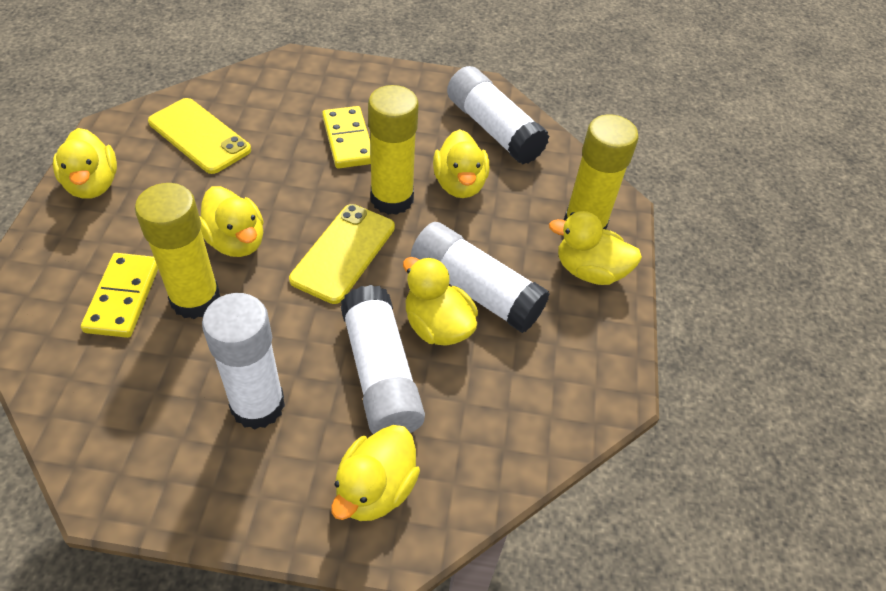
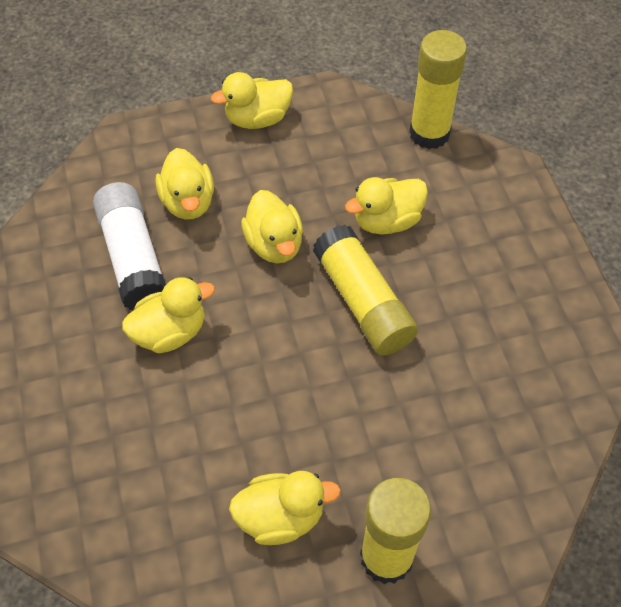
white glue stick: [202,293,285,430] [341,285,425,434] [411,222,550,333] [447,66,549,164] = 4 -> [93,182,166,310] = 1
yellow domino: [81,253,158,338] [322,106,371,169] = 2 -> none = 0
yellow phone: [148,98,251,174] [289,204,395,304] = 2 -> none = 0

